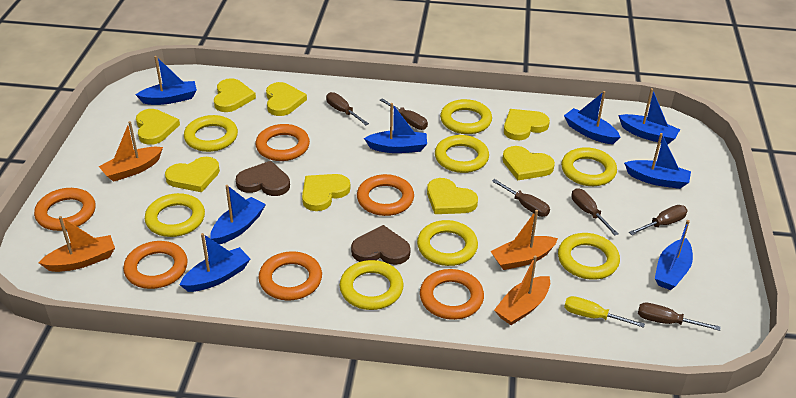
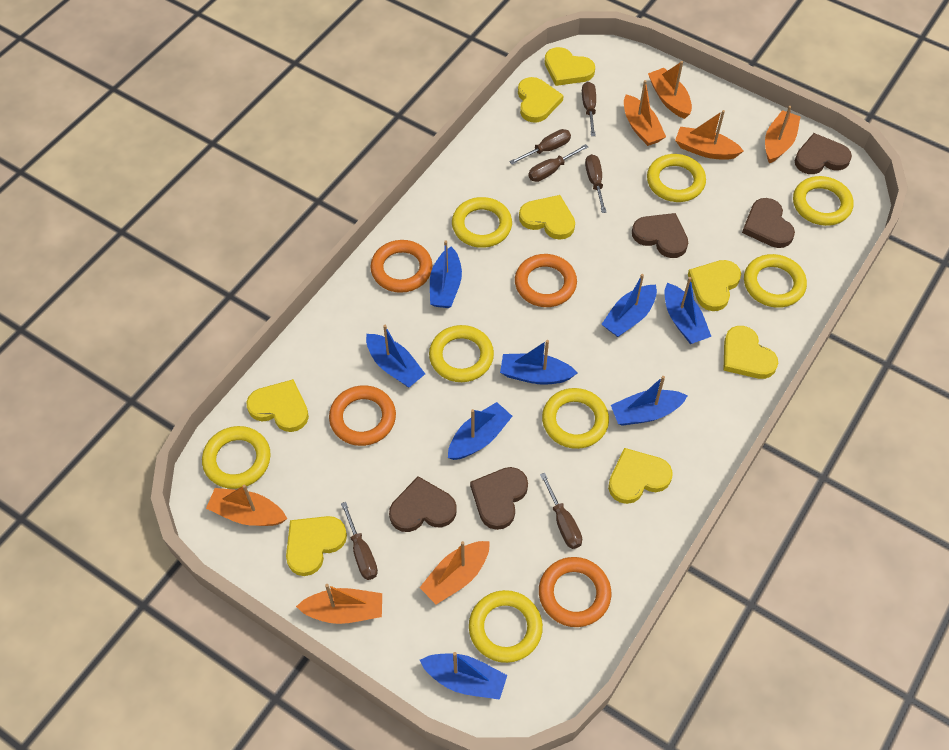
brown heart: [236,161,290,196] [351,225,410,265] = 2 -> [389,476,457,532] [470,467,528,530] [632,213,688,258] [742,198,795,248] [795,133,852,174] = 5
orange boat: [39,216,115,272] [99,121,163,182] [490,210,558,270] [494,255,550,325] = 4 -> [206,485,287,526] [296,584,382,624] [420,541,490,604] [624,80,666,146] [648,61,692,119] [675,110,743,160] [765,106,801,164] = 7
orange ring: [34,188,96,231] [123,241,188,289] [255,124,310,161] [258,251,322,300] [357,174,414,216] [420,269,484,320] = 6 -> [329,385,396,446] [370,240,433,293] [515,254,577,307] [539,557,611,627] = 4
yellow screwdriver: [564,296,645,328] = 1 -> none = 0

